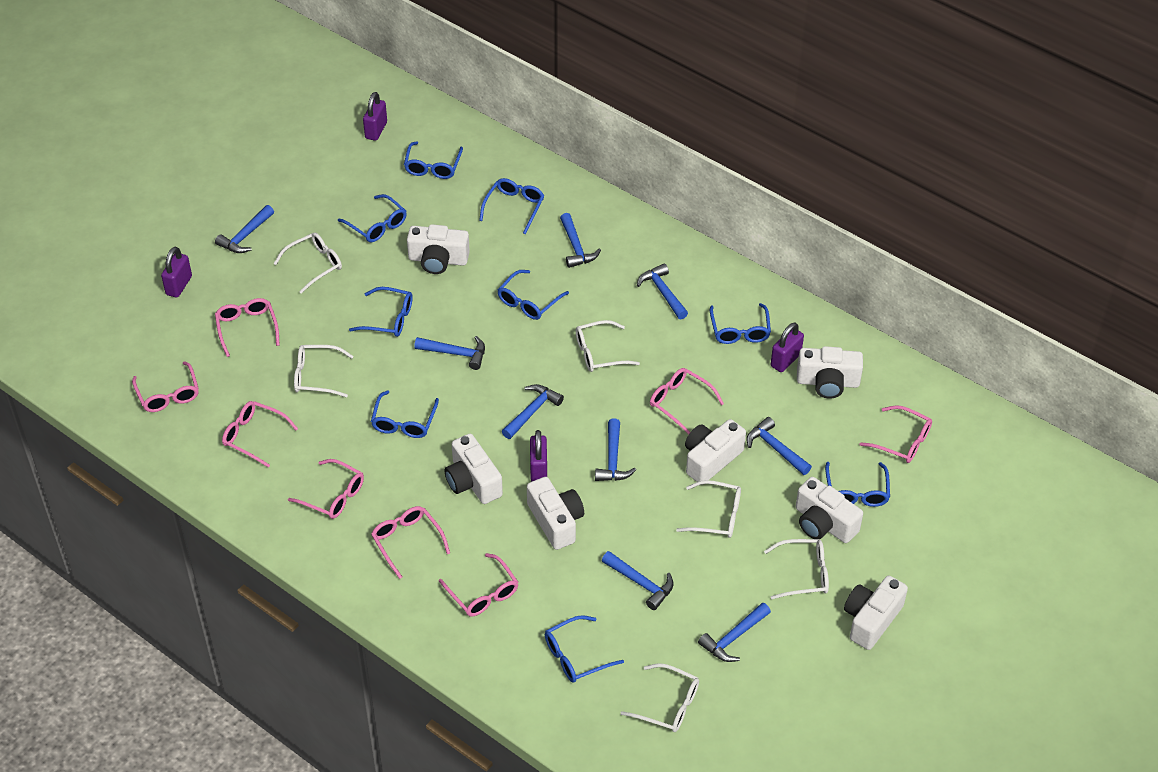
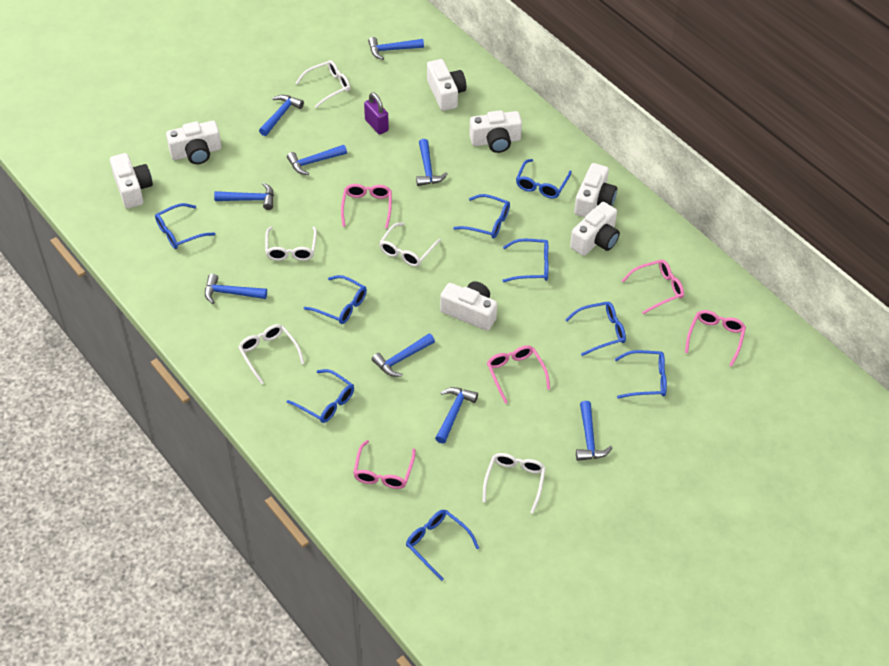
pink glasses: [132,361,199,412] [215,298,280,357] [222,401,298,468] [288,459,364,519] [371,506,450,579] [439,553,518,616] [650,368,724,435] [859,405,932,463] = 8 -> [341,184,392,229] [353,440,416,489] [487,345,550,404] [622,260,684,314] [685,310,746,367] = 5
purple padlock: [161,247,192,298] [363,92,387,141] [530,430,547,482] [771,323,804,372] = 4 -> [364,92,389,134] = 1
white glasses: [273,233,342,294] [294,345,353,397] [576,320,640,372] [621,663,699,732] [676,480,741,538] [764,539,829,599] = 6 -> [238,324,305,385] [265,226,317,261] [296,60,350,108] [379,223,441,267] [482,453,546,513] = 5

